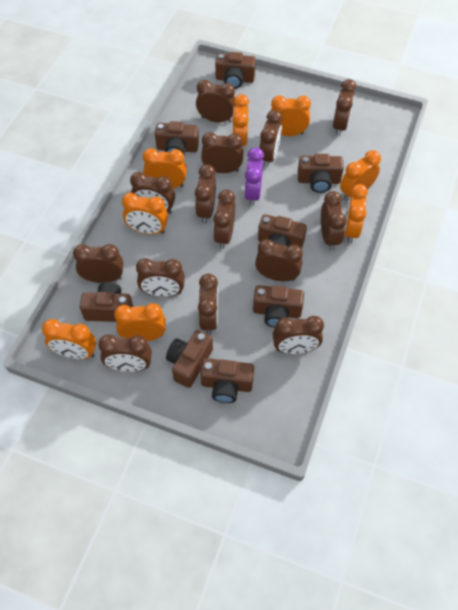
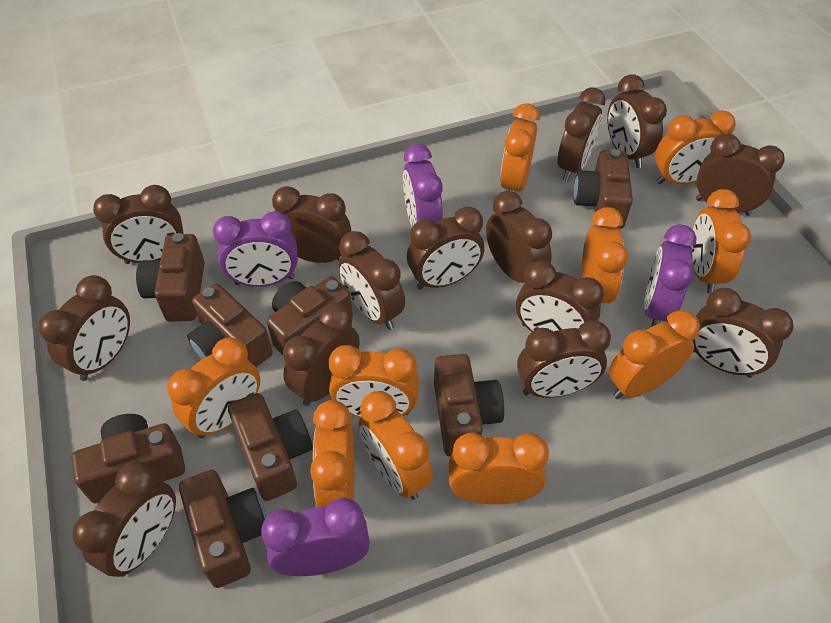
orange clock: [42,319,96,359] [114,303,166,341] [122,193,168,235] [143,148,187,188] [232,94,249,146] [270,95,311,136] [340,150,381,201] [344,184,368,243] = 8 -> [167,337,260,439] [310,400,354,507] [329,345,419,417] [359,391,433,500] [449,432,549,505] [500,103,540,192] [582,207,628,307] [609,310,700,399] [655,110,736,185] [691,189,751,294] = 10
purple clock: [244,147,264,206] = 1 -> [213,211,298,287] [261,498,370,576] [403,144,443,227] [644,224,697,327] = 4

